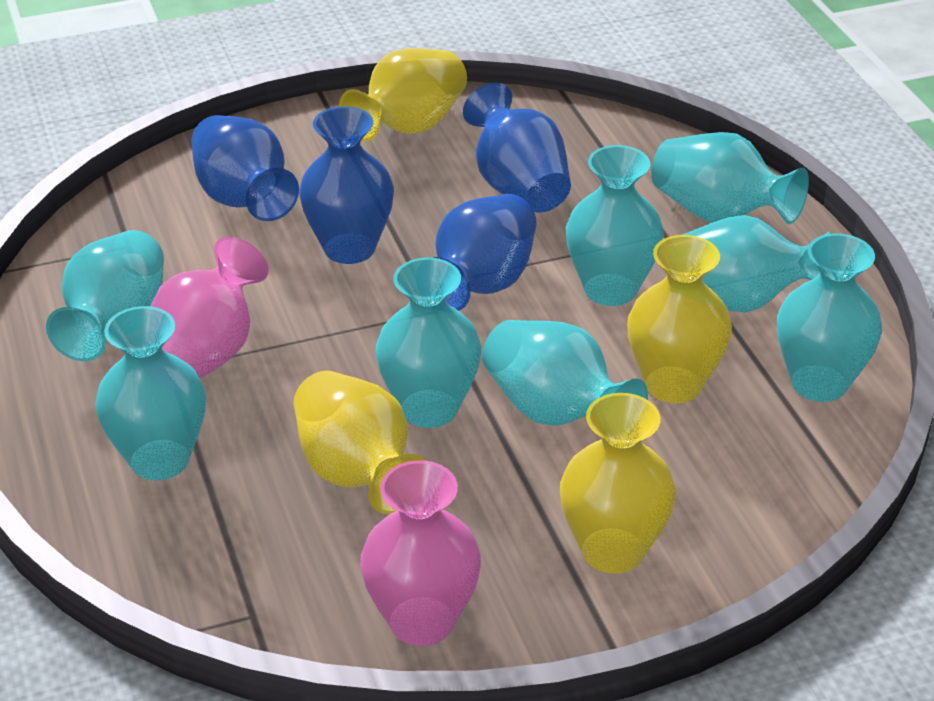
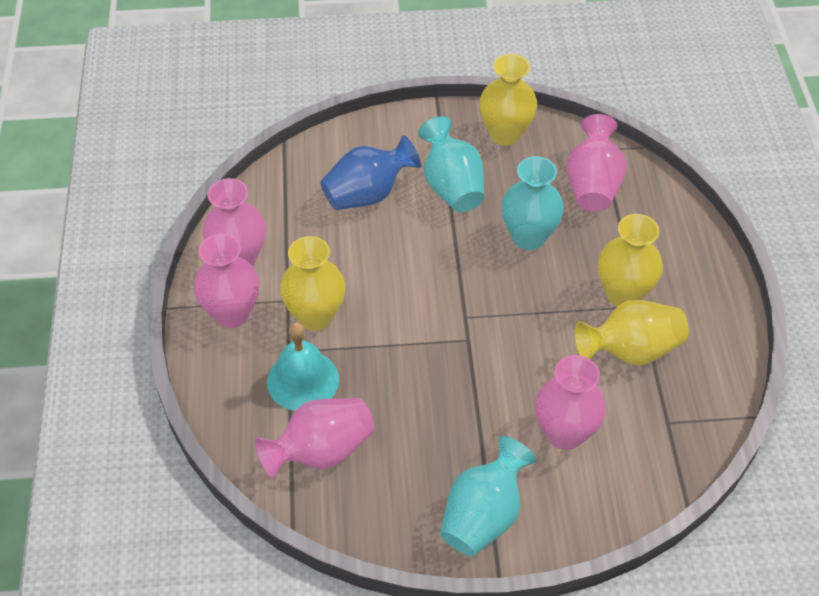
blue vase: [191,115,299,221] [299,106,394,264] [432,194,537,311] [463,83,571,213] = 4 -> [320,135,421,210] = 1
pink vase: [151,237,269,379] [360,460,481,646] = 2 -> [194,234,259,328] [203,178,266,267] [255,398,374,478] [535,355,606,450] [567,114,627,212] = 5
turquoise bell: none = 0 -> [267,322,339,411] = 1
turquoise vase: [46,230,164,361] [95,306,206,480] [376,258,481,428] [482,320,648,426] [566,145,664,306] [651,132,809,224] [682,215,829,312] [777,233,882,402] = 8 -> [418,116,484,212] [440,436,537,556] [502,156,564,250] = 3

